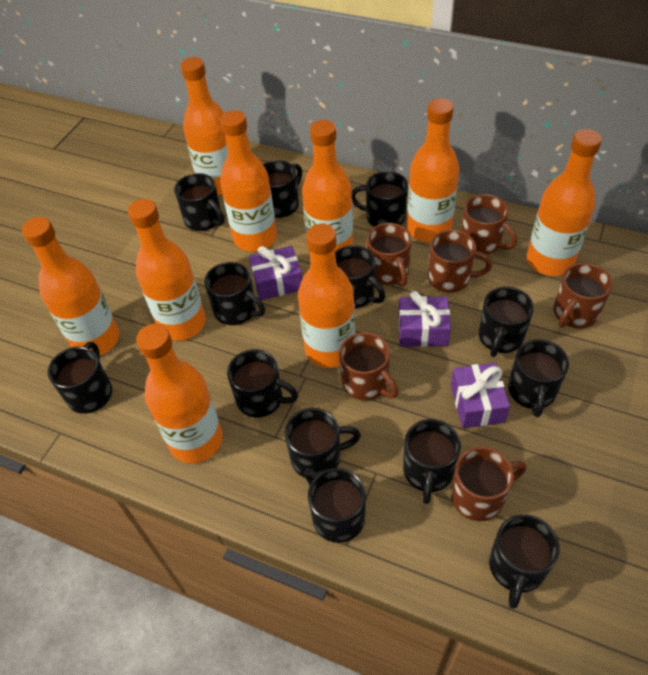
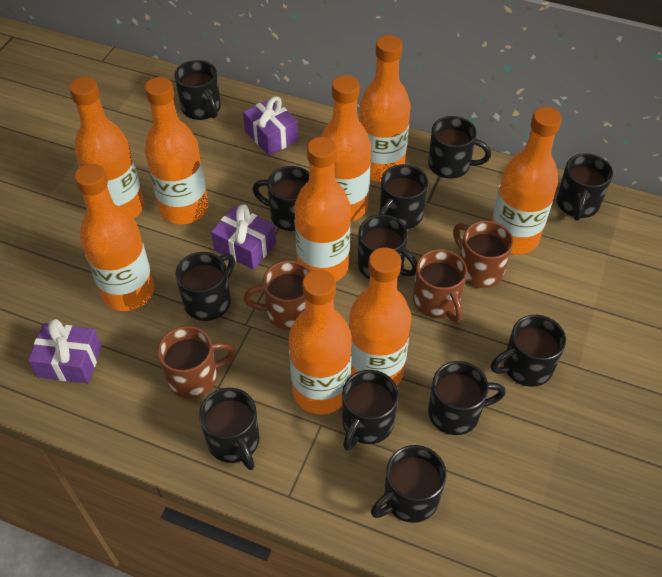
black mug: [48,342,112,414] [174,173,225,231] [204,262,265,325] [227,349,298,418] [263,160,302,218] [285,408,361,478] [304,468,366,543] [335,245,385,308] [352,171,408,227] [403,419,461,504] [478,287,534,357] [489,514,560,609] [508,339,569,417] = 13 -> [174,60,221,120] [175,252,235,321] [199,388,260,470] [252,166,309,231] [342,370,399,451] [358,215,417,279] [371,445,447,523] [379,164,428,229] [428,116,491,179] [428,361,506,435] [491,315,566,387] [556,153,613,221] = 12
brown mug: [339,332,398,400] [367,223,412,287] [428,230,492,293] [451,446,526,521] [461,194,517,255] [553,263,613,328] = 6 -> [157,326,236,398] [244,261,311,330] [413,249,467,322] [453,220,513,288] = 4

